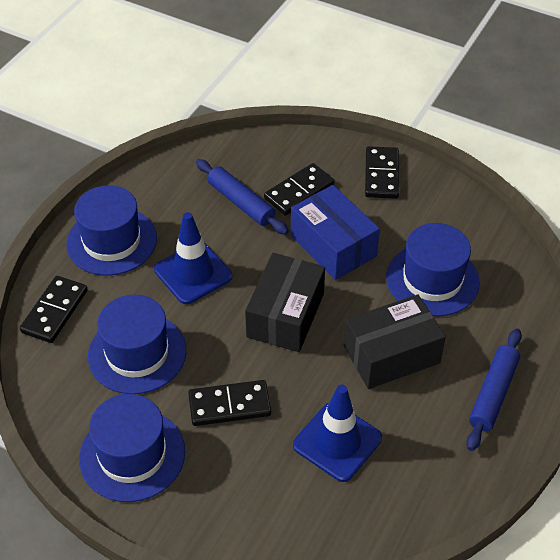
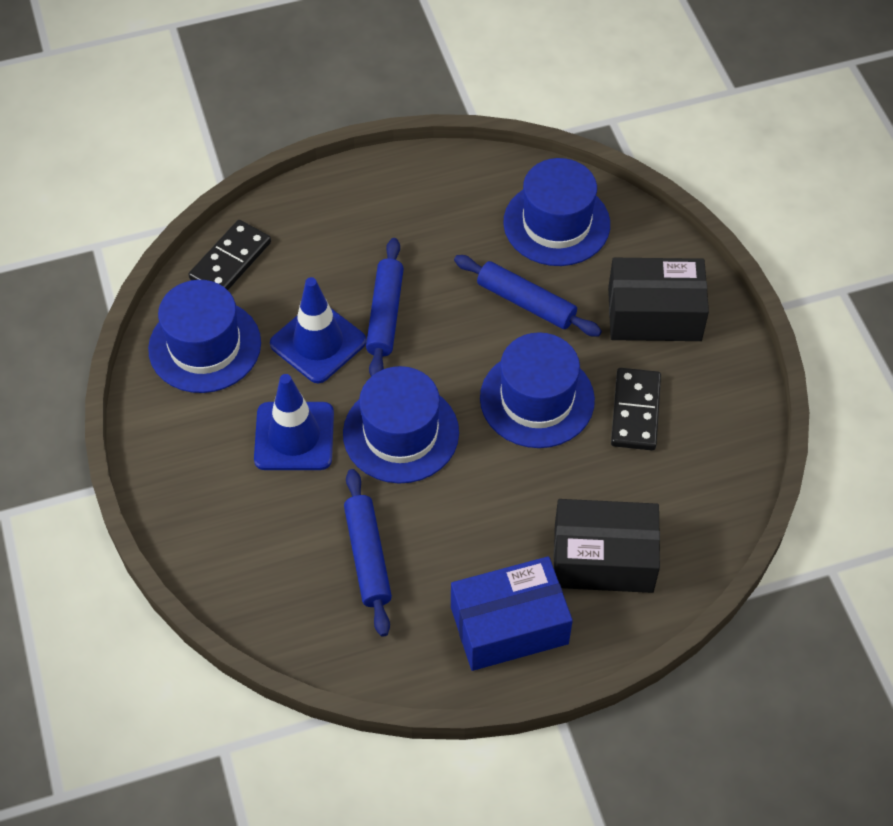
black domino: [20,276,88,343] [188,380,271,426] [264,163,334,216] [365,146,399,199] = 4 -> [188,220,271,290] [611,368,661,451] = 2
blue rolling pin: [196,159,289,235] [466,328,522,451] = 2 -> [344,469,392,637] [366,238,404,377] [454,255,602,337] = 3

